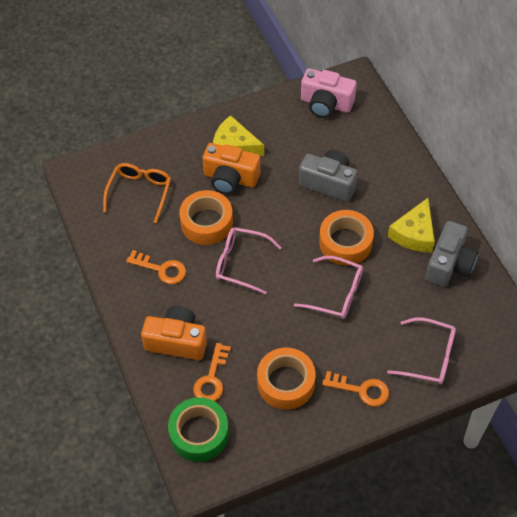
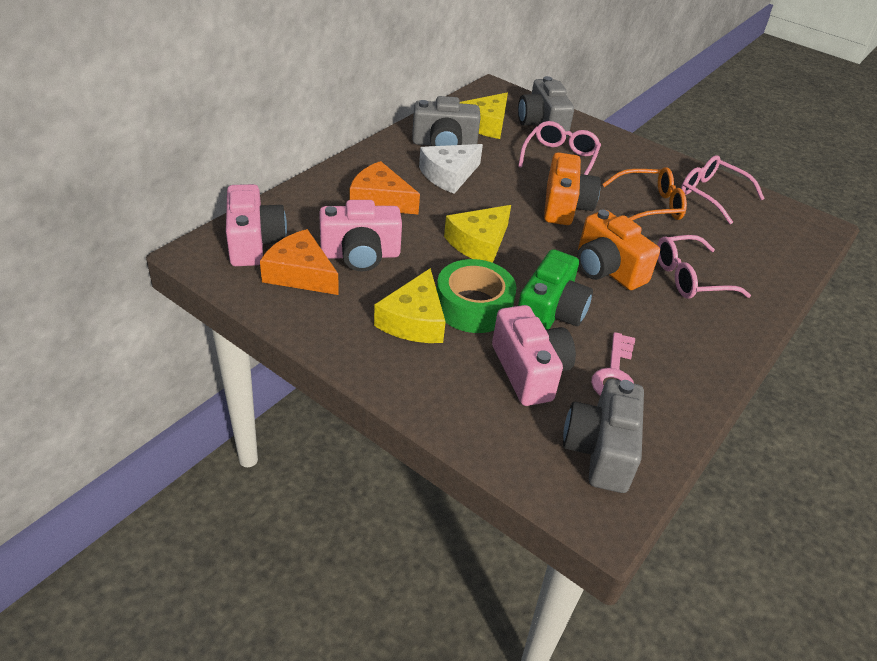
green camera: none = 0 -> [518,249,593,329] = 1
grey camera: [299,150,358,202] [426,221,478,287] = 2 -> [412,96,481,146] [518,76,574,138] [563,379,644,493] = 3
orange cheese: none = 0 -> [260,229,339,295] [349,161,420,214] = 2
orange key: [126,250,186,284] [193,343,231,401] [322,371,389,407] = 3 -> none = 0
orange tape: [179,190,233,245] [257,347,316,410] [319,210,374,266] = 3 -> none = 0
pink camera: [301,68,356,118] = 1 -> [226,184,287,266] [319,200,402,272] [492,305,576,406] = 3
pink key: none = 0 -> [591,332,635,396] = 1
white cheese: none = 0 -> [419,144,483,194] = 1
yellow cheese: [213,115,264,156] [388,198,435,252] = 2 -> [374,268,446,343] [444,205,511,263] [460,93,508,139] = 3

